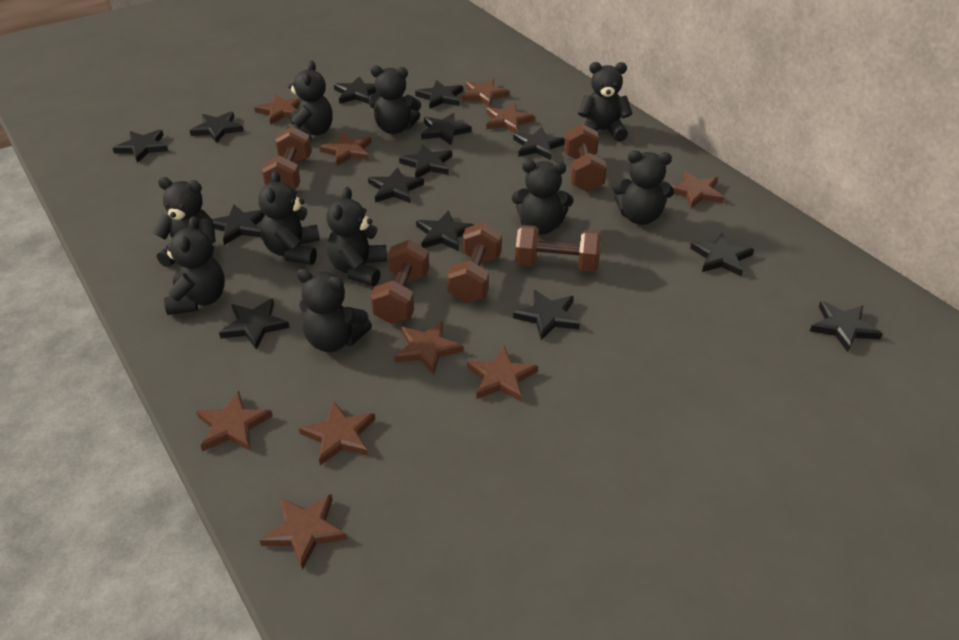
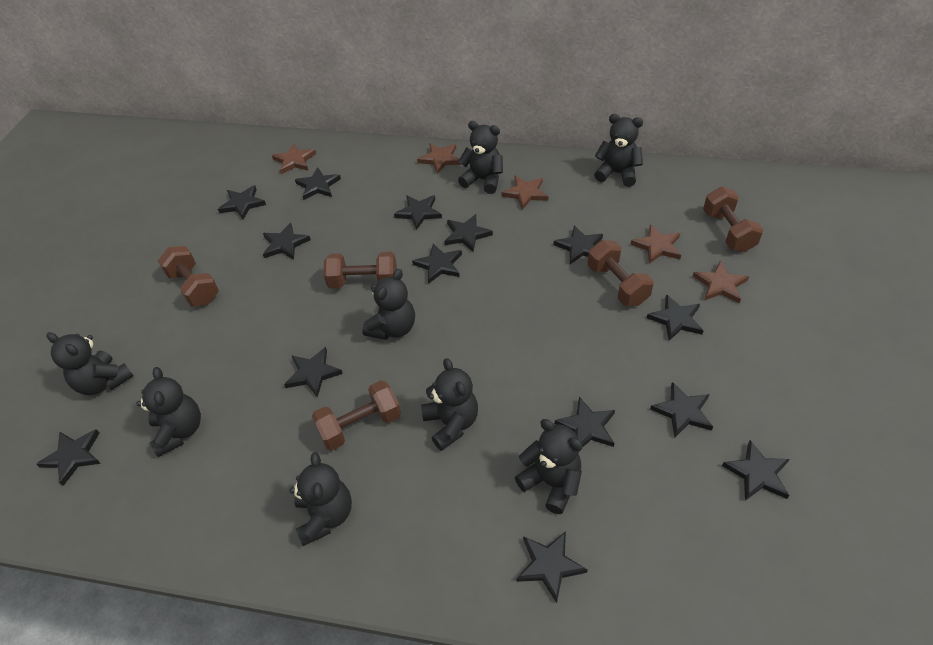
black teddy bear: [153,177,216,267] [164,216,225,315] [258,171,320,265] [286,61,333,140] [296,269,372,352] [326,187,387,286] [369,65,421,134] [512,160,573,235] [578,62,633,142] [613,150,674,225] = 10 -> [47,332,133,395] [136,367,201,457] [290,452,352,546] [362,269,415,340] [421,358,478,451] [458,121,503,194] [515,419,583,514] [594,114,643,187] = 8
brown star: [196,391,273,451] [254,94,300,124] [260,494,347,570] [299,401,375,465] [319,132,372,166] [394,321,464,375] [462,78,510,107] [467,346,538,402] [486,103,535,133] [671,171,724,208] = 10 -> [272,143,316,174] [417,143,462,174] [501,175,548,210] [630,224,681,264] [693,261,749,303] = 5

